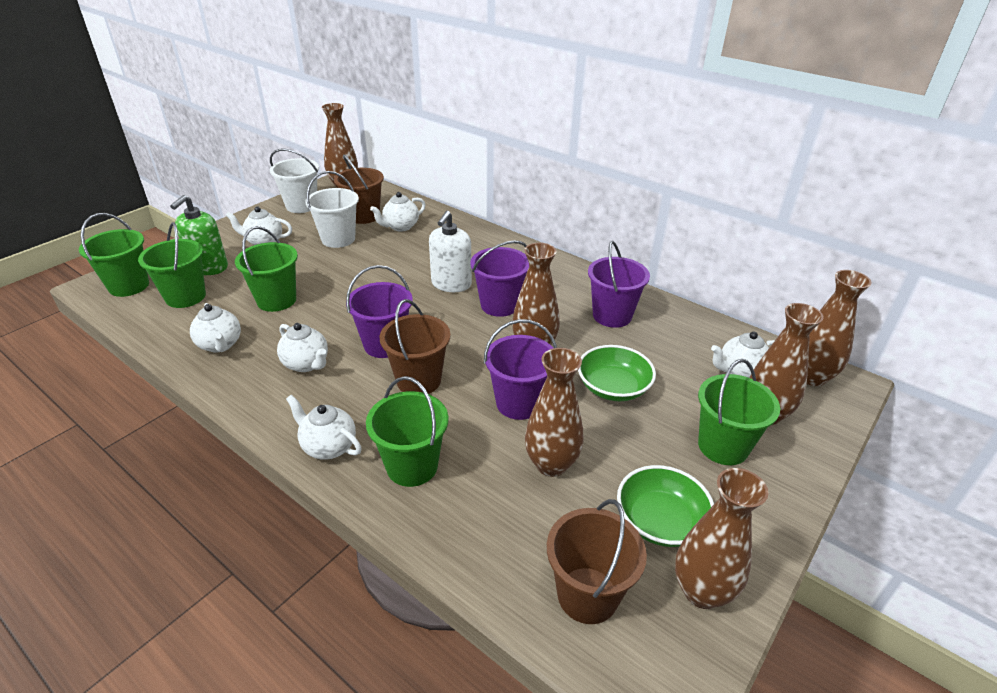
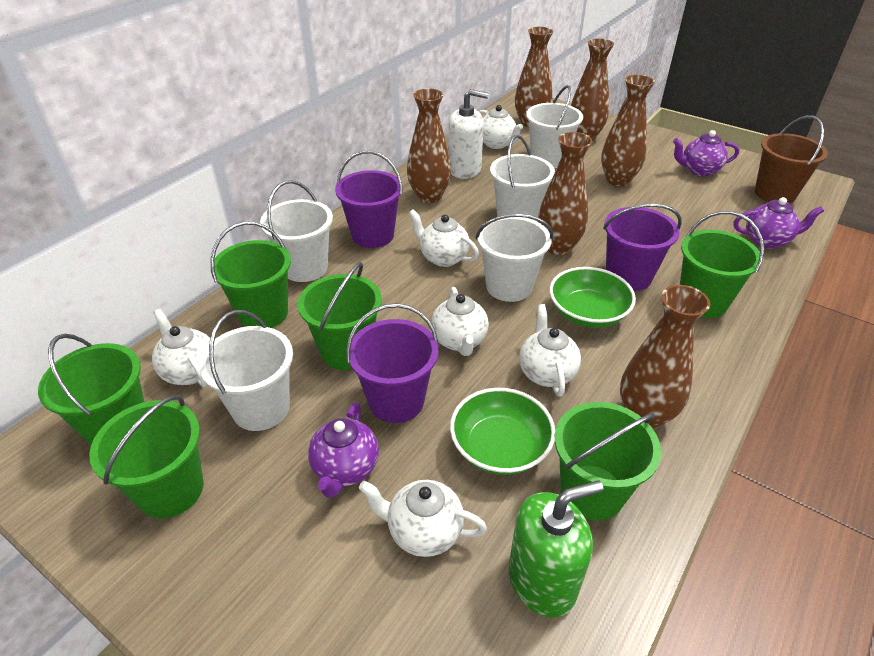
brown bucket: [334,155,384,224] [380,299,451,394] [547,499,647,624] = 3 -> [755,115,828,203] = 1
green bucket: [79,213,149,297] [138,222,206,308] [235,226,298,312] [366,376,449,487] [698,359,780,465] = 5 -> [38,334,144,445] [89,395,203,518] [210,221,291,328] [298,262,382,370] [555,402,661,521] [680,211,764,318] = 6
purple bucket: [346,265,413,358] [470,240,529,317] [484,319,557,420] [588,241,650,328] = 4 -> [335,151,403,248] [346,303,438,423] [603,204,682,291] = 3
purple teapot: none = 0 -> [308,402,379,498] [673,130,739,176] [733,197,824,248] = 3
white bucket: [270,149,319,213] [305,171,359,248] = 2 -> [199,310,293,431] [260,180,333,282] [475,214,553,302] [490,135,555,221] [526,85,583,168] = 5

